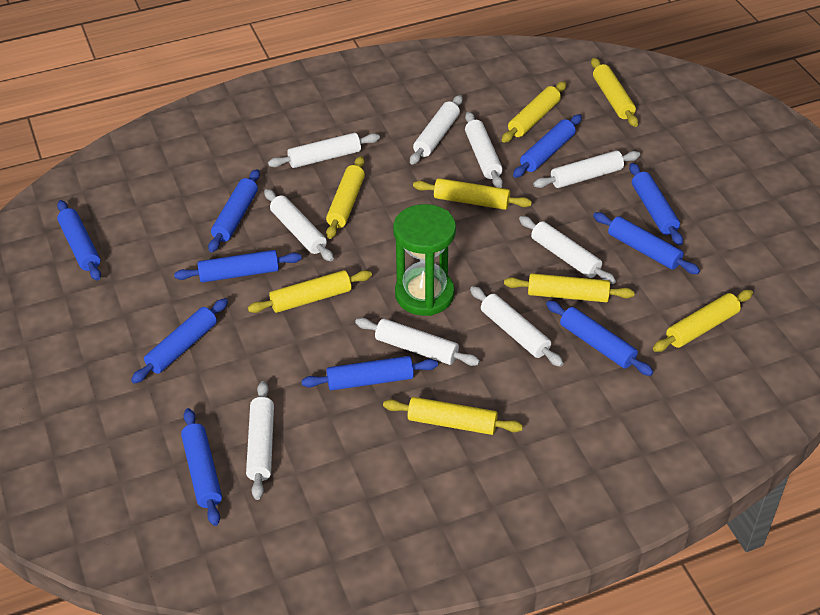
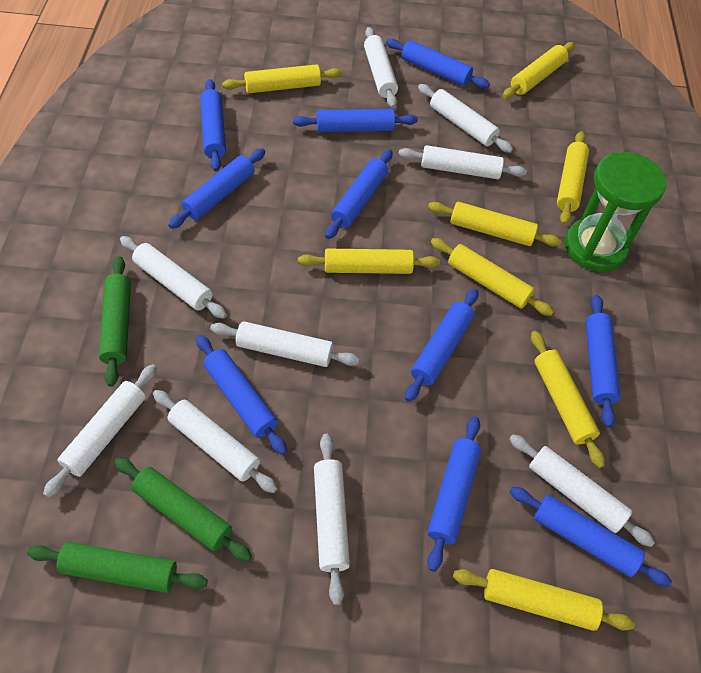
green rolling pin: none = 0 -> [27,542,208,593] [99,256,131,387] [115,457,252,562] = 3

